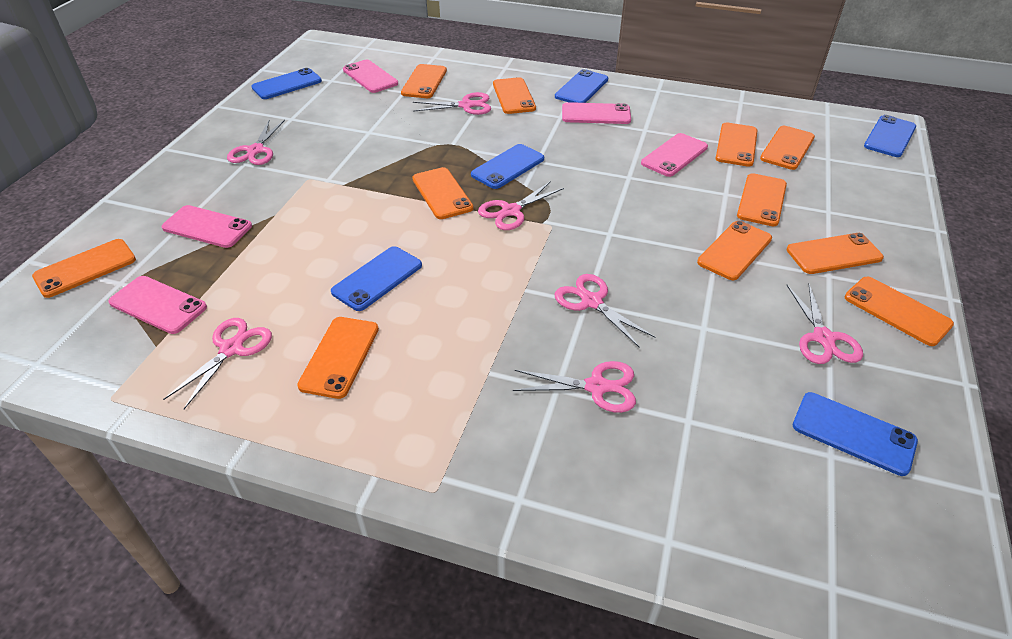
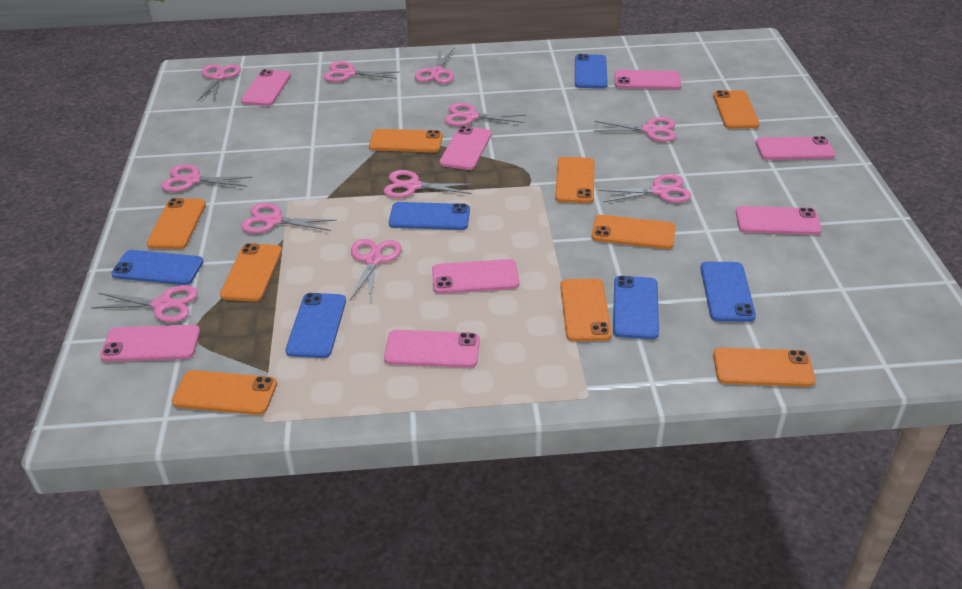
orange phone: [32,239,136,298] [297,317,379,399] [401,64,447,98] [412,167,473,219] [493,77,536,114] [697,221,772,280] [716,123,758,167] [737,173,787,226] [760,126,815,170] [787,233,884,274] [845,277,954,346] = 11 -> [146,198,206,249] [172,370,277,415] [220,243,282,302] [369,129,443,152] [555,157,594,203] [560,279,612,341] [592,215,675,249] [713,90,760,129] [713,347,816,387] = 9
pink phone: [108,276,207,334] [162,205,252,248] [343,60,398,93] [562,102,631,124] [641,133,708,177] = 5 -> [100,325,200,362] [241,69,291,106] [384,330,480,368] [432,259,519,294] [440,126,492,170] [614,70,681,89] [736,206,822,235] [756,136,835,160] = 8
pink scissors: [163,318,272,409] [227,120,285,165] [413,92,491,115] [478,181,564,230] [513,361,636,413] [554,274,655,347] [787,283,863,364] = 7 -> [91,285,198,322] [161,164,253,192] [198,64,241,102] [241,203,337,233] [323,61,400,82] [350,239,402,304] [384,170,474,198] [415,48,454,84] [445,103,526,126] [594,117,676,142] [598,174,691,203] = 11

